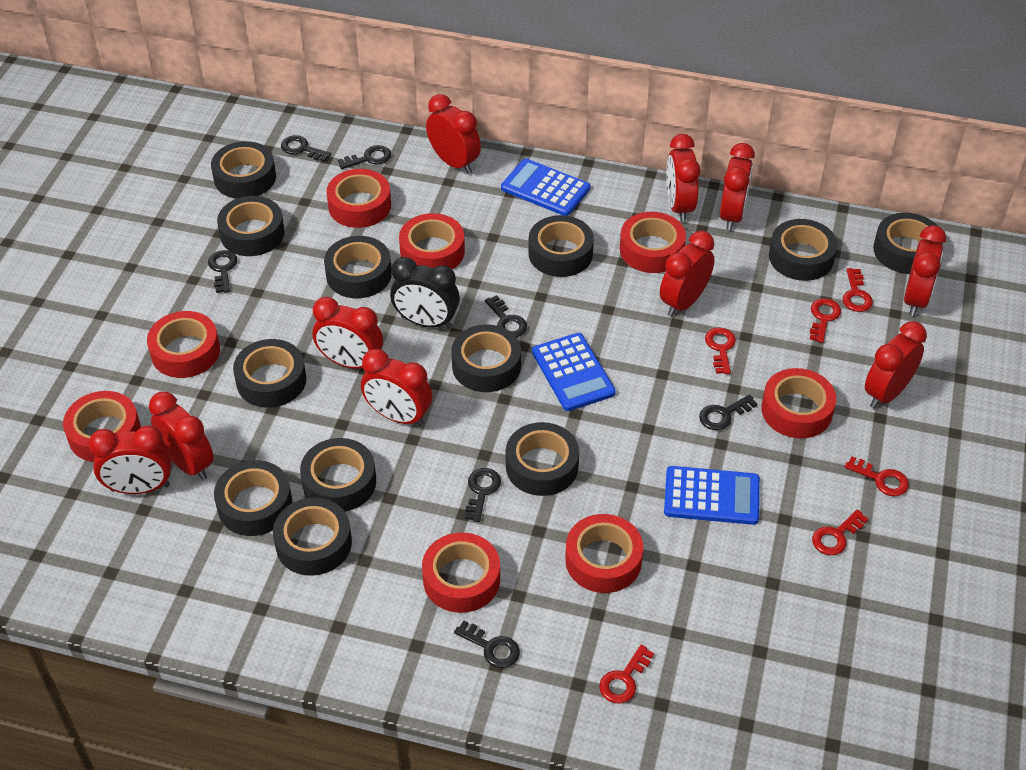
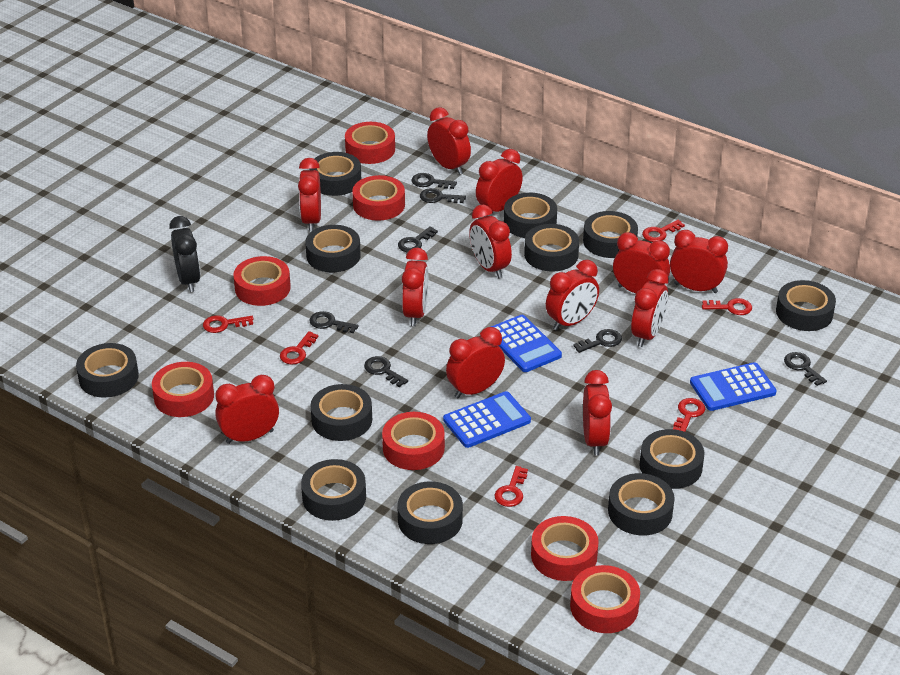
red clock: [88,426,172,494] [149,392,214,480] [312,297,383,369] [361,349,432,426] [426,94,481,174] [660,231,714,317] [666,134,701,222] [720,143,755,231] [865,321,927,409] [904,225,947,316] = 10 -> [215,375,279,444] [298,158,321,232] [402,248,428,326] [427,107,471,175] [446,327,505,398] [469,205,512,278] [476,149,523,216] [546,260,599,331] [583,370,612,455] [613,232,670,293] [631,269,669,347] [670,230,728,293] = 12
red tape: [63,391,141,462] [147,311,220,378] [326,169,391,228] [399,213,465,269] [422,533,500,613] [565,514,643,593] [620,212,686,273] [761,368,836,439] = 8 -> [152,362,214,417] [233,256,291,306] [345,122,395,164] [352,175,405,221] [382,412,445,470] [531,516,599,581] [570,565,640,633] = 7

